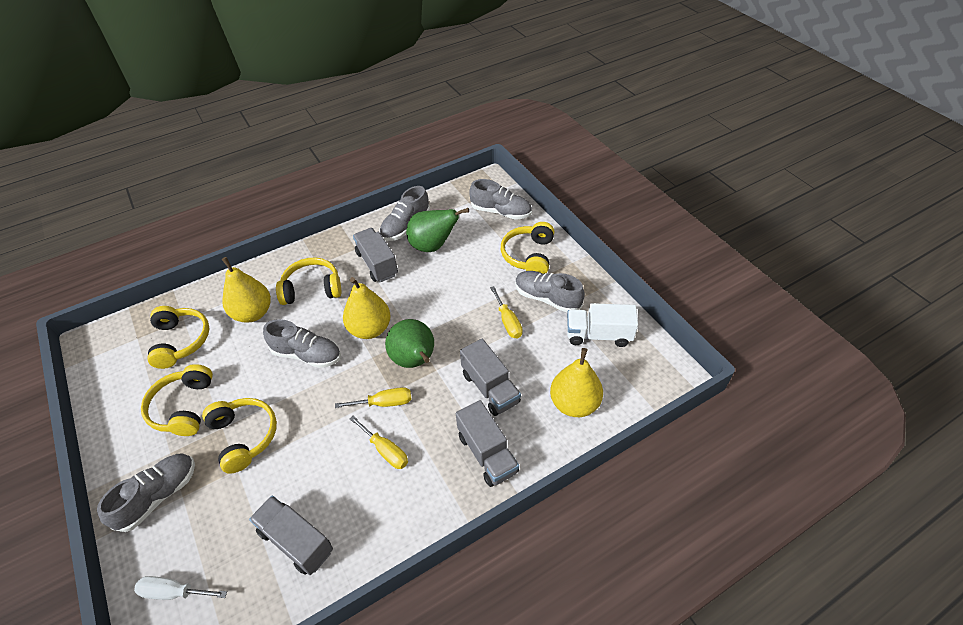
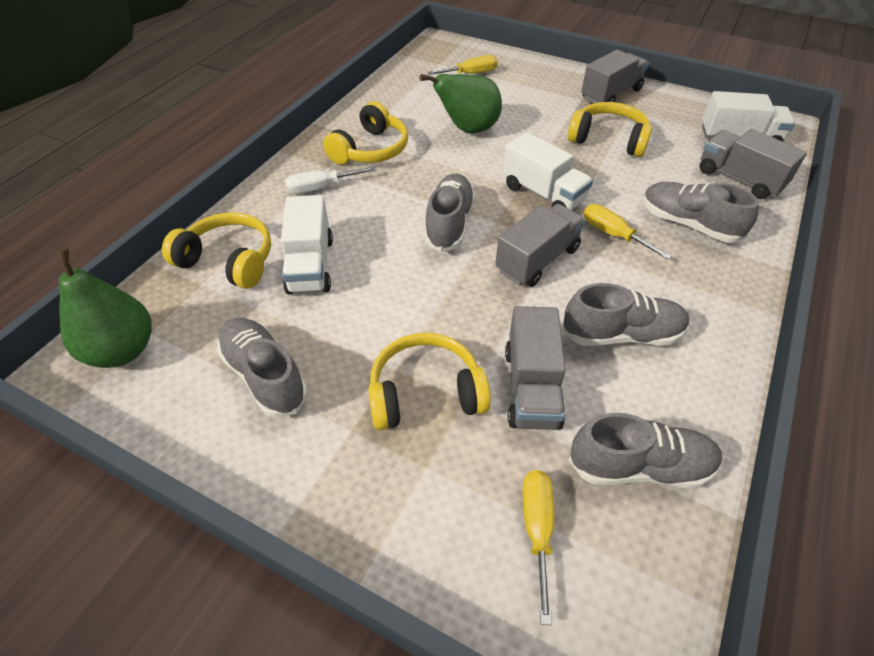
white truck: [567,303,638,347] = 1 -> [281,195,333,294] [503,132,593,210] [702,91,795,142] = 3
yellow headphones: [141,364,213,436] [147,306,209,369] [202,398,277,473] [276,257,341,305] [501,222,554,274] = 5 -> [162,213,271,289] [323,101,408,164] [368,333,491,430] [568,102,652,157] = 4
yellow pear: [222,257,271,323] [343,277,391,339] [550,348,603,417] = 3 -> none = 0

